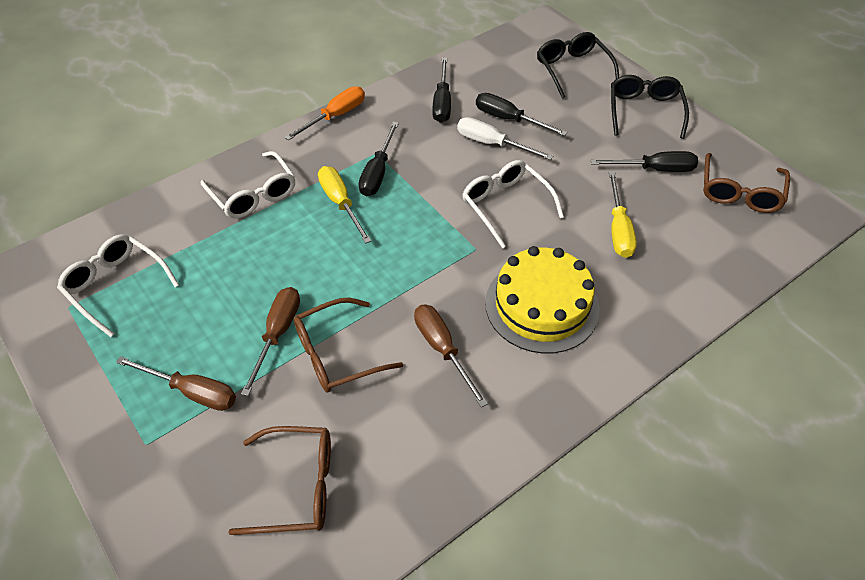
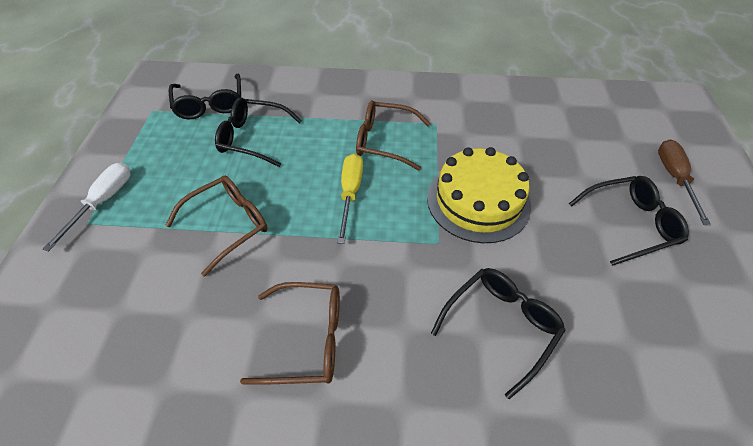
black glasses: [537,32,619,98] [611,75,689,139] = 2 -> [169,74,241,119] [215,97,302,167] [431,268,566,399] [569,176,689,266] = 4
black screwdriver: [359,122,399,196] [433,57,451,123] [476,93,567,136] [591,151,698,172] = 4 -> none = 0
brown screwdriver: [116,356,236,411] [241,287,300,396] [414,305,488,407] = 3 -> [658,140,711,225] = 1
orange screwdriver: [284,86,365,141] = 1 -> none = 0
white glasses: [57,235,179,337] [201,151,295,219] [462,160,564,249] = 3 -> none = 0
yellow screwdriver: [318,166,372,244] [609,172,637,258] = 2 -> [337,153,363,244] = 1

